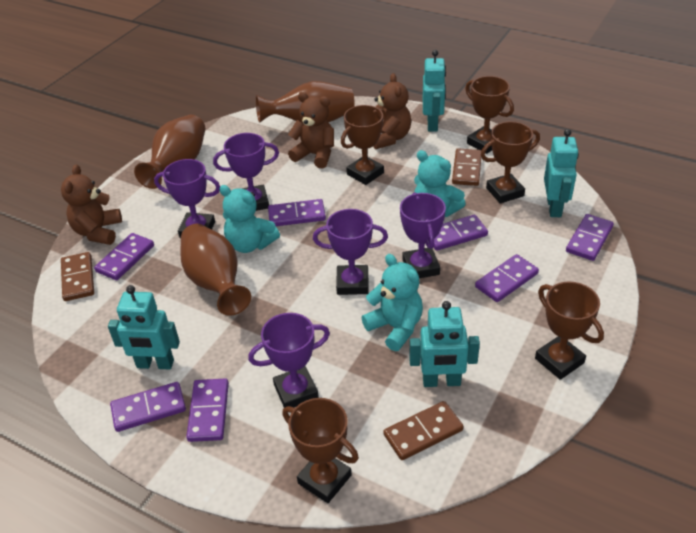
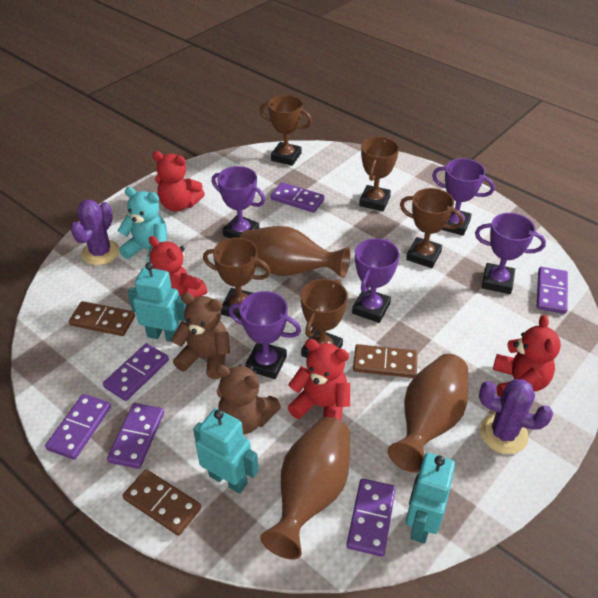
brown teddy bear: [61,164,122,245] [288,92,334,168] [373,73,411,149] = 3 -> [171,293,230,379] [216,365,281,434] = 2
purple cactus: none = 0 -> [71,200,120,265] [479,379,553,454] = 2
purple domino: [94,233,154,280] [110,382,186,432] [186,378,229,442] [268,199,326,226] [434,215,488,251] [475,254,539,302] [566,214,614,261] = 7 -> [45,394,111,460] [103,343,169,401] [107,403,164,469] [270,182,325,213] [346,478,396,557] [537,267,568,314] = 6
red teddy bear: none = 0 -> [149,236,207,298] [153,151,205,212] [287,339,350,421] [493,315,561,397] = 4
turquoise robot: [108,285,180,369] [409,301,480,387] [423,50,446,131] [544,129,579,217] = 4 -> [128,262,187,342] [193,408,259,494] [406,453,455,544] = 3
turquoise teddy bear: [219,185,280,253] [362,254,423,351] [414,150,466,217] = 3 -> [118,187,167,262] = 1

